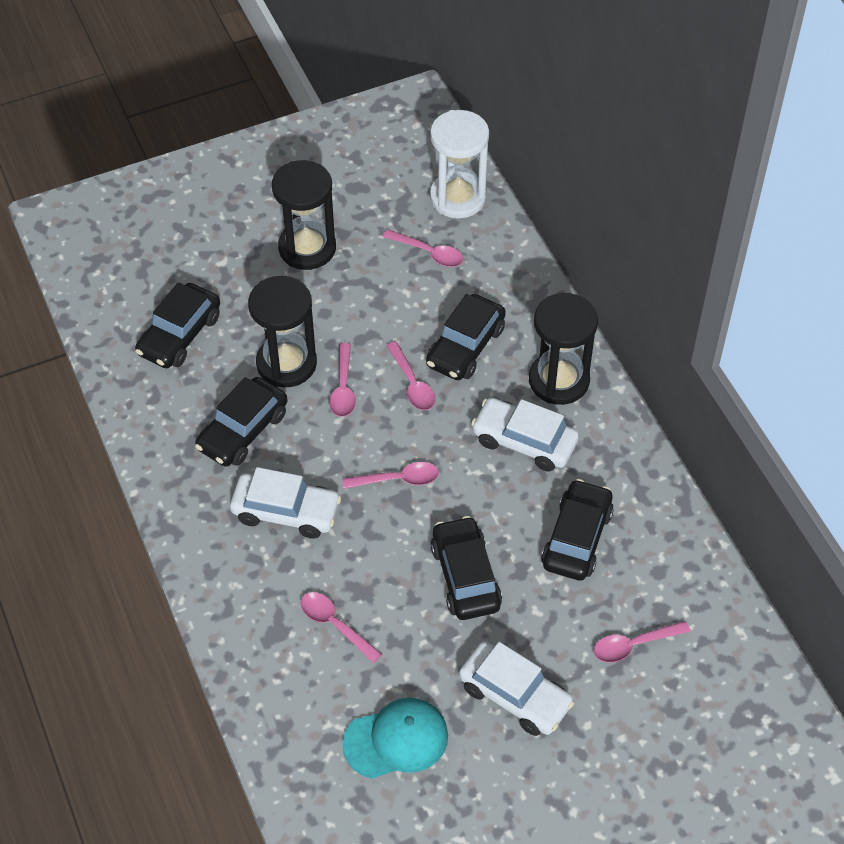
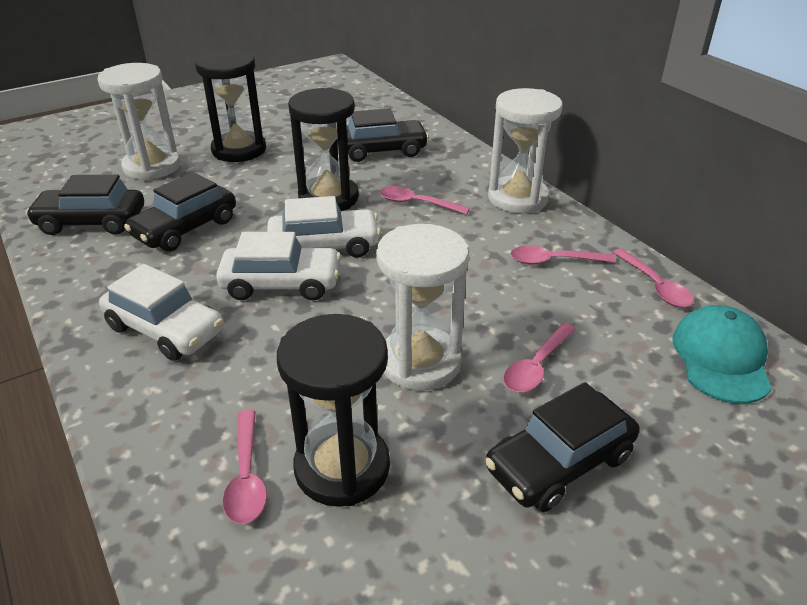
black car: [135,282,220,368] [195,377,288,467] [426,294,506,380] [431,516,502,620] [541,479,614,581] = 5 -> [26,175,144,235] [124,172,236,252] [337,108,429,162] [485,382,639,512] = 4
pink spoon: [300,592,382,663] [329,343,356,417] [342,462,439,489] [383,229,464,267] [386,341,435,410] [593,621,691,662] = 6 -> [223,410,267,524] [380,186,470,215] [503,323,576,392] [510,246,615,265] [613,249,694,307] = 5
white hourglass: [430,110,489,219] = 1 -> [97,63,181,180] [376,224,469,391] [488,88,563,214] = 3

